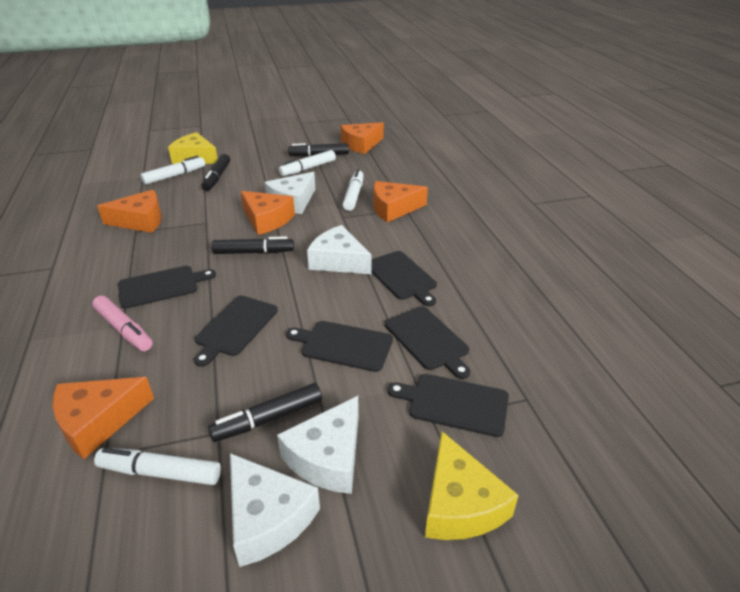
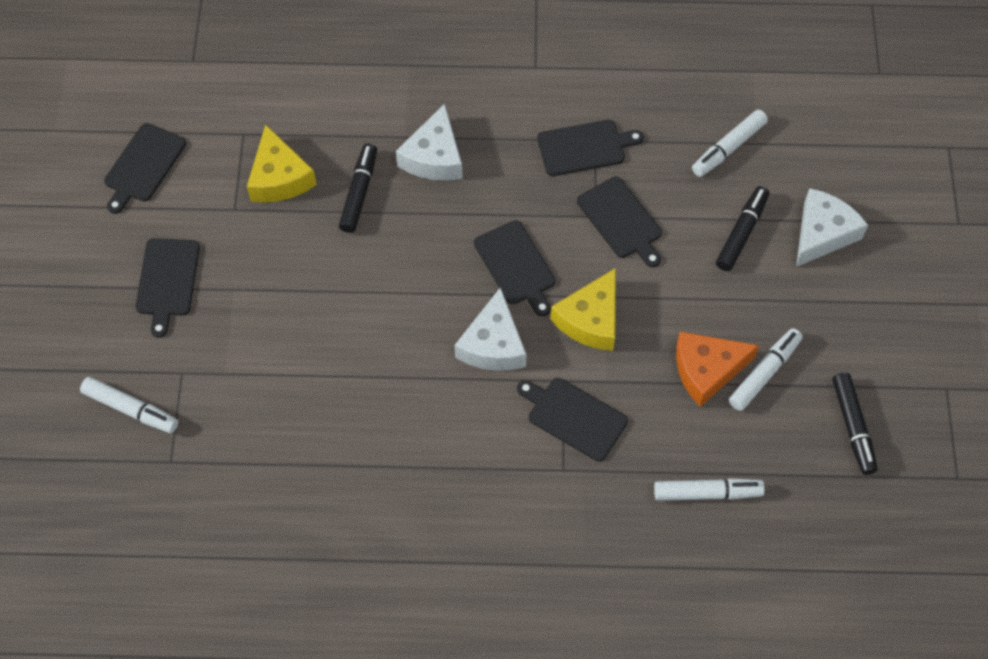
black marker: [202,154,230,191] [208,383,322,442] [212,236,294,254] [288,143,349,157] = 4 -> [339,143,377,233] [716,186,769,271] [832,373,878,475] = 3
orange cheese: [52,377,154,459] [97,190,162,233] [241,191,295,235] [341,122,384,154] [374,181,428,222] = 5 -> [676,331,759,407] = 1
pink marker: [92,296,153,351] = 1 -> none = 0
white cheese: [230,453,320,567] [265,172,315,214] [277,396,359,494] [307,225,371,274] = 4 -> [396,103,463,181] [455,287,527,371] [796,188,868,267] = 3

